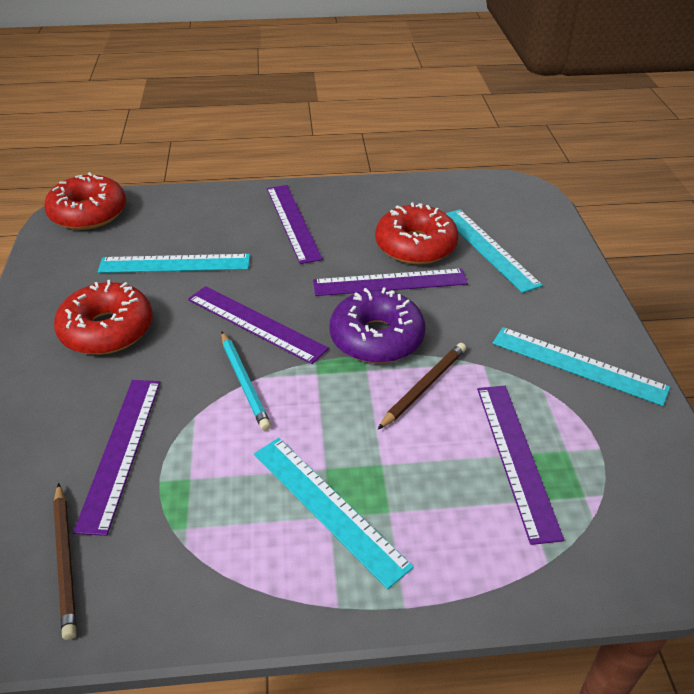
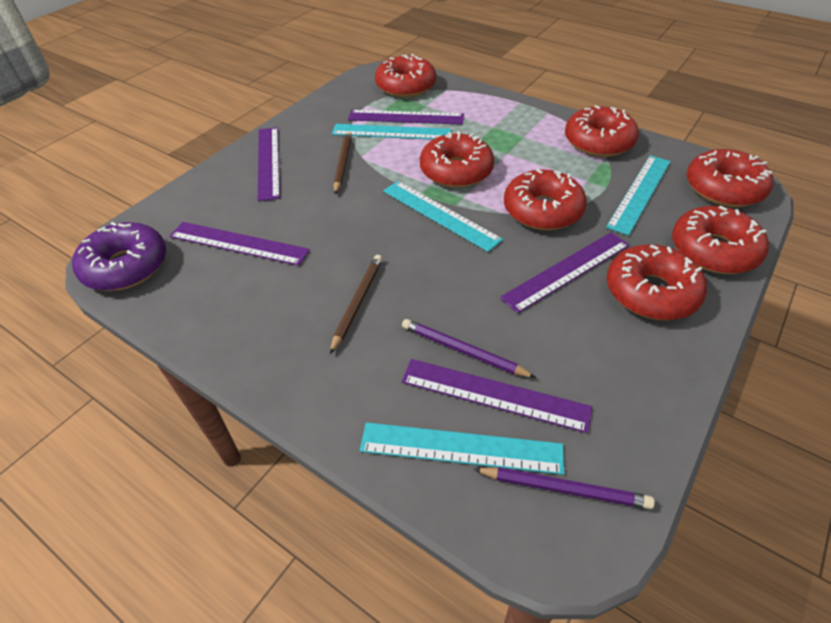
purple pencil: none = 0 -> [402,319,536,378] [473,467,655,509] = 2
red donut: [44,172,126,230] [54,280,153,355] [375,202,459,265] = 3 -> [375,54,436,98] [420,131,494,188] [504,169,587,230] [565,105,639,157] [607,244,707,320] [672,206,769,274] [686,149,773,207] = 7
turquoise pencil: [221,332,271,431] = 1 -> none = 0

